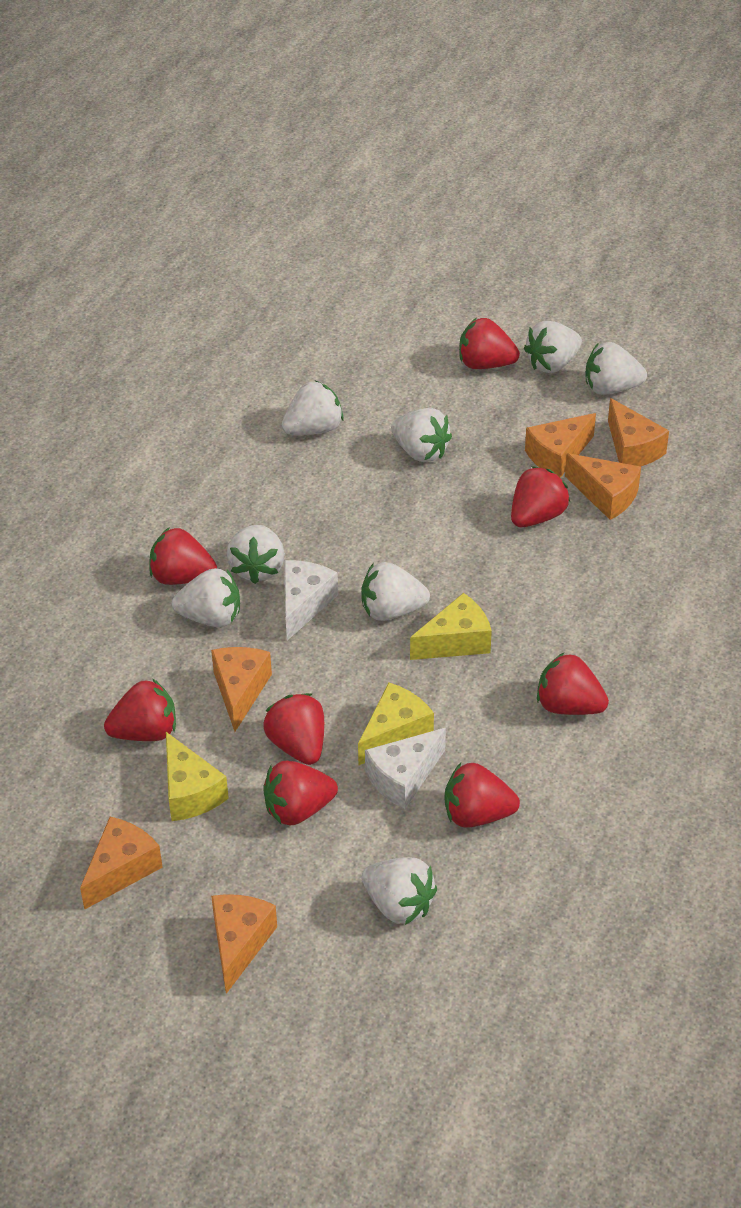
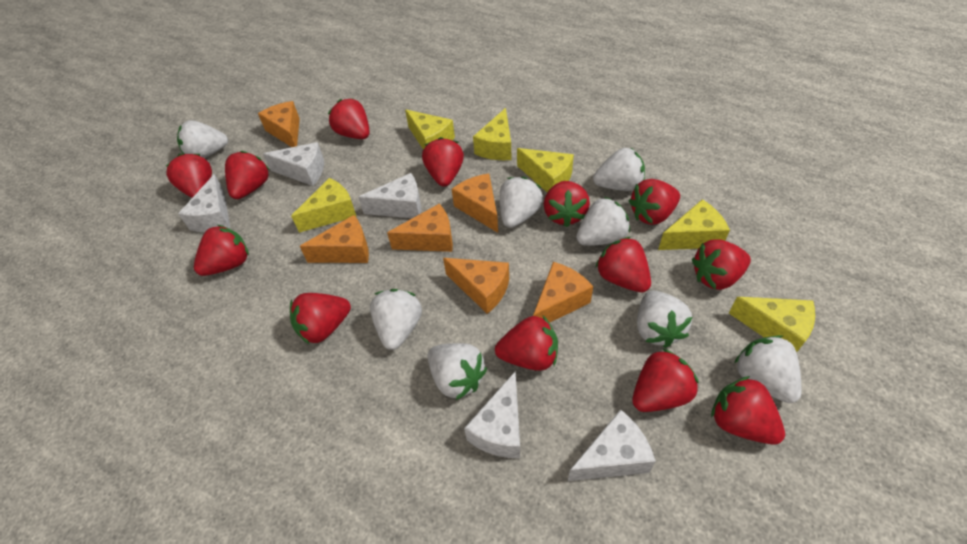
red strawberry: [104,679,176,741] [149,527,217,585] [263,693,324,765] [263,761,338,826] [444,763,520,828] [459,318,520,369] [511,466,570,527] [537,652,609,715] = 8 -> [166,154,212,198] [194,225,249,276] [225,151,270,199] [290,293,351,344] [328,98,370,139] [422,137,464,187] [495,316,558,371] [544,181,590,227] [595,237,651,292] [629,179,680,225] [632,349,699,412] [692,239,751,290] [711,376,785,445] = 13
white cheese: [284,560,338,640] [365,728,446,809] = 2 -> [178,174,230,232] [263,142,324,186] [358,173,421,218] [464,371,520,458] [568,409,656,481] = 5
yellow cheese: [166,732,229,821] [358,682,434,765] [410,593,492,660] = 3 -> [291,178,357,233] [405,110,455,150] [473,108,512,160] [517,148,574,193] [658,199,730,250] [729,297,815,352] = 6

